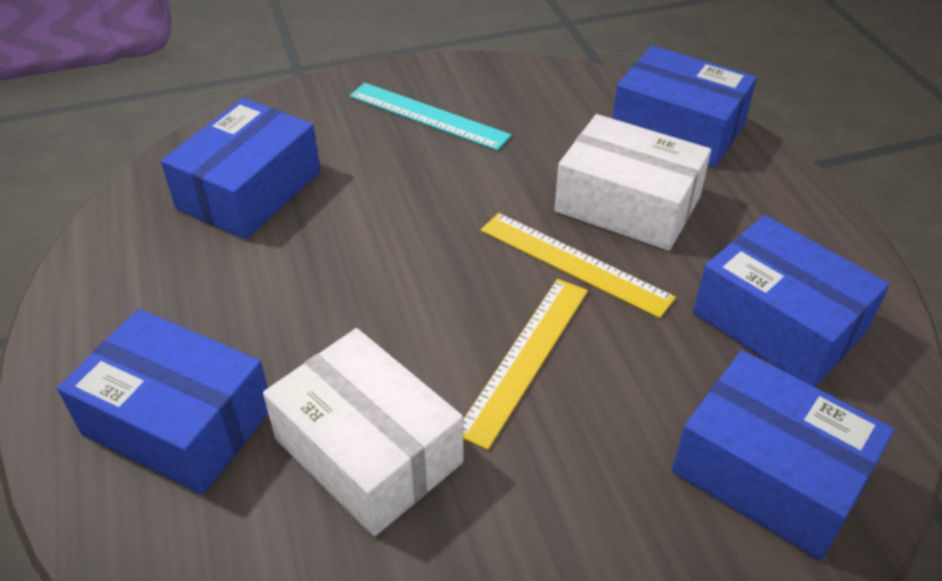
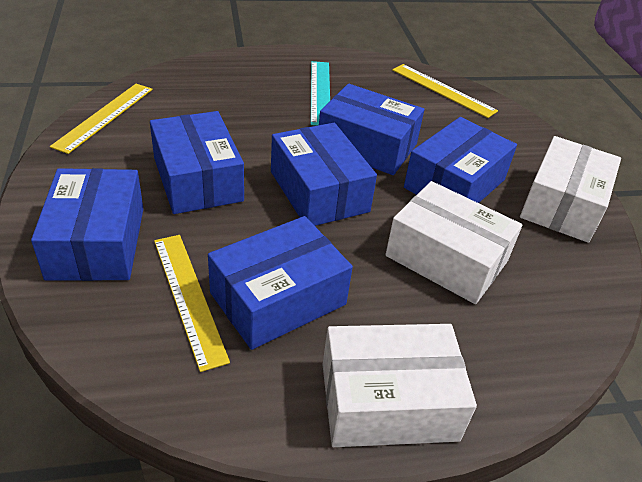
blue box: [57,309,268,494] [161,98,321,239] [612,45,757,167] [672,350,895,560] [693,215,890,387] = 5 -> [31,168,143,281] [150,111,244,214] [208,216,353,350] [271,123,377,226] [319,84,425,175] [404,117,517,203] = 6
white box: [263,328,464,536] [555,114,711,251] = 2 -> [322,324,477,447] [385,181,522,304] [520,136,621,243] = 3
yellow ruler: [463,279,588,450] [481,213,676,318] = 2 -> [50,84,153,154] [154,235,230,372] [392,64,498,118] = 3

